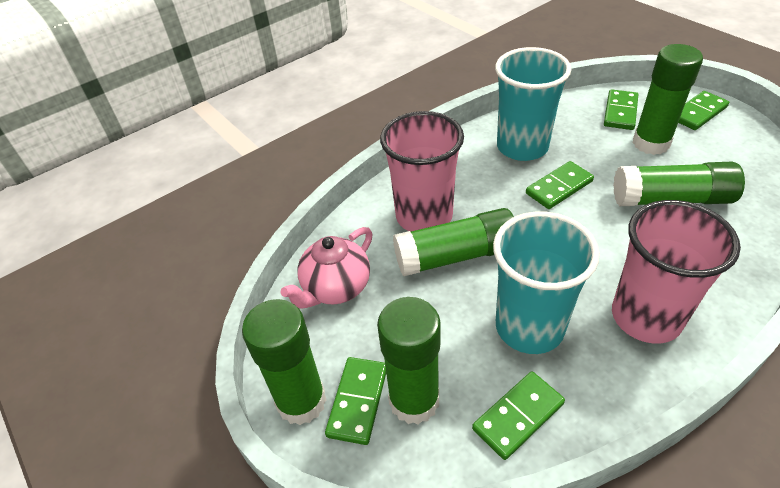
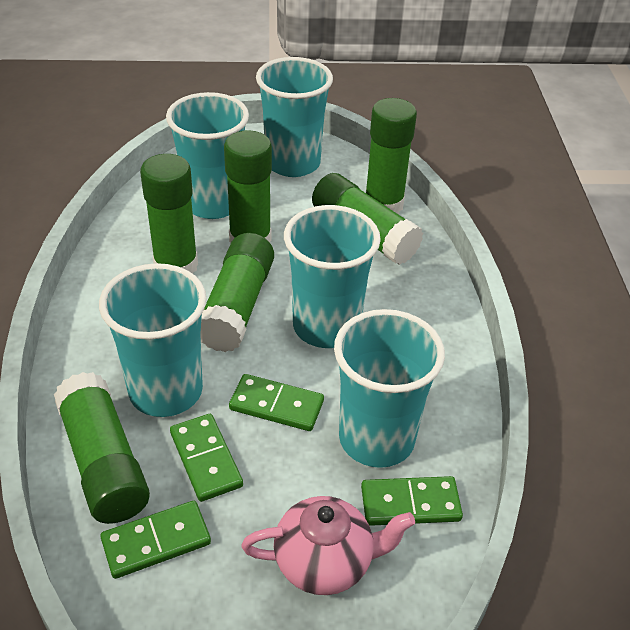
green domino: [325,357,386,445] [472,371,565,460] [526,161,594,209] [604,89,638,130] [678,91,729,130] = 5 -> [100,501,211,579] [170,414,243,502] [229,374,324,431] [361,476,463,526] = 4
green glue stick: [242,299,326,425] [377,297,441,424] [393,208,514,276] [613,162,745,206] [632,44,703,155] = 5 -> [54,372,150,524] [140,154,198,274] [200,233,274,352] [224,130,272,243] [312,173,423,265] [365,98,417,214] = 6
pink cup: [380,111,464,232] [612,200,741,344] = 2 -> none = 0
turquoise cup: [493,211,600,354] [495,47,571,161] = 2 -> [99,263,206,417] [166,92,249,219] [256,57,333,177] [284,205,381,348] [334,309,445,468] = 5

